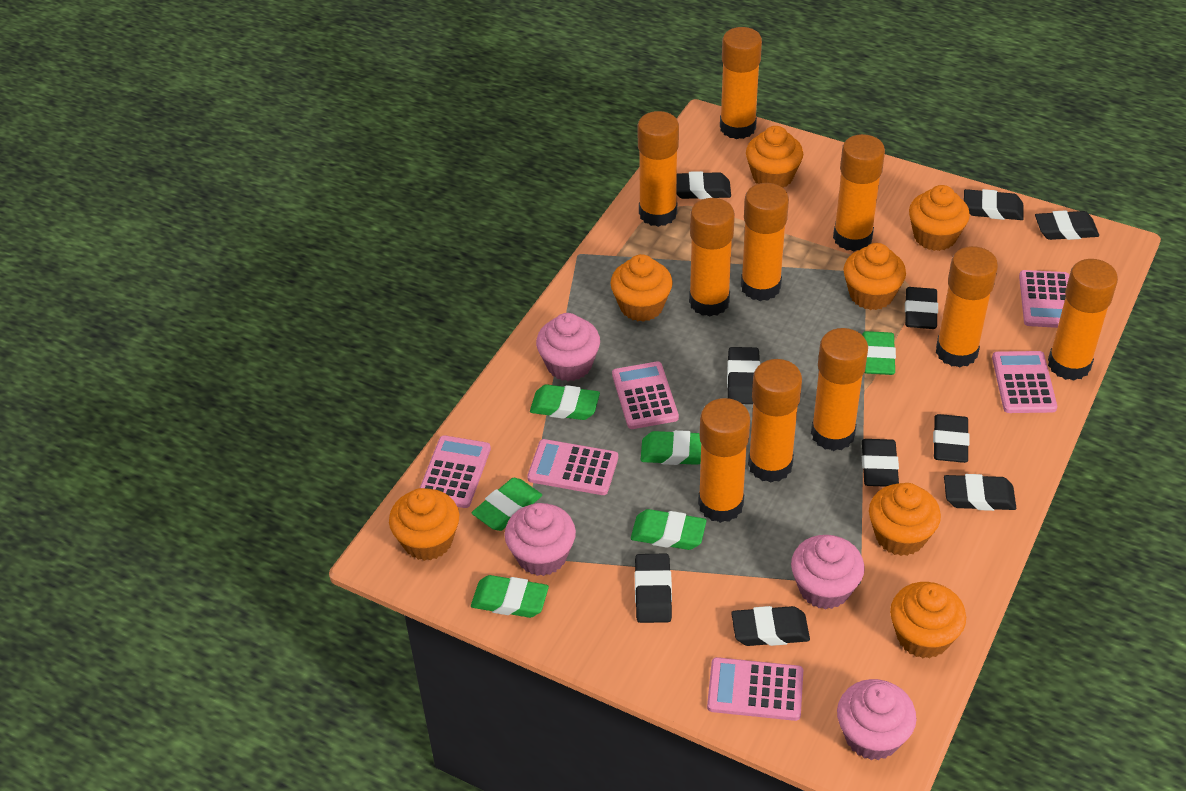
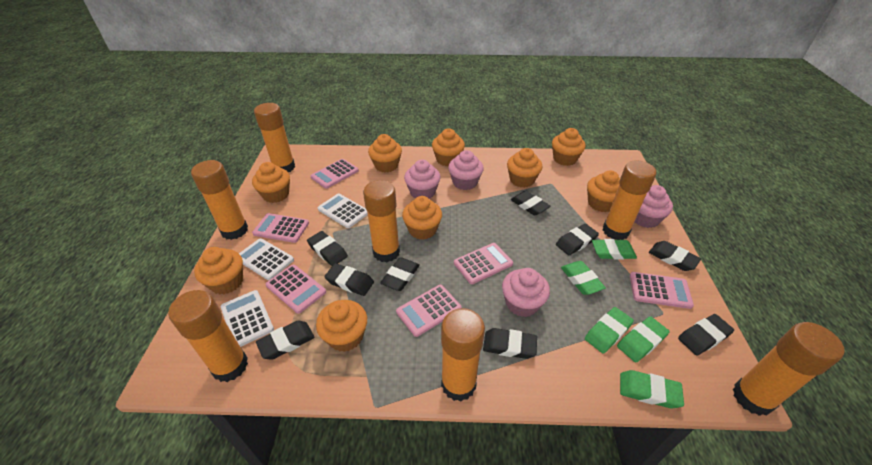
black eraser: [635,554,672,623] [676,171,731,199] [727,347,760,404] [731,606,810,646] [862,439,899,487] [905,287,938,329] [933,414,970,463] [944,474,1016,511] [964,189,1024,220] [1035,210,1099,240] = 10 -> [256,321,314,360] [307,231,348,266] [324,263,374,296] [380,257,420,291] [483,328,537,359] [511,191,551,216] [556,224,599,255] [649,241,701,271] [678,314,734,356] = 9
green eraser: [471,575,549,618] [472,478,542,531] [530,384,600,420] [631,509,707,550] [641,430,701,465] [862,331,896,375] = 6 -> [561,261,606,295] [585,307,634,354] [592,239,637,260] [617,316,669,362] [620,370,684,408] = 5
orange cupcake: [389,488,459,561] [611,254,673,322] [746,126,803,188] [843,243,906,310] [869,483,941,556] [890,582,966,658] [909,185,970,251] = 7 -> [194,247,243,295] [252,162,290,203] [316,300,367,352] [368,134,402,172] [402,196,442,240] [432,128,465,166] [507,148,542,188] [552,128,586,166] [587,170,620,212] = 9
orange glue stick: [638,111,679,227] [689,198,735,316] [698,398,750,523] [720,27,762,139] [741,183,789,301] [748,359,802,483] [811,328,868,451] [833,134,885,251] [936,246,998,367] [1048,259,1118,381] = 10 -> [168,290,248,382] [191,160,248,240] [254,103,295,172] [363,180,400,262] [441,308,485,401] [603,161,656,240] [733,322,845,416] = 7
white calculator: none = 0 -> [221,290,274,347] [239,238,294,280] [318,194,368,228] = 3

